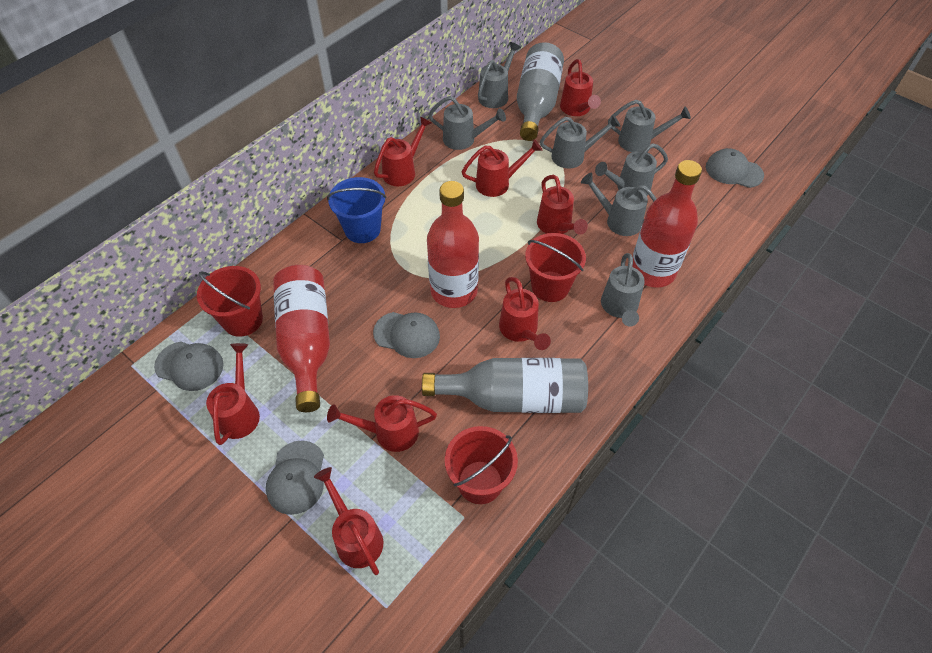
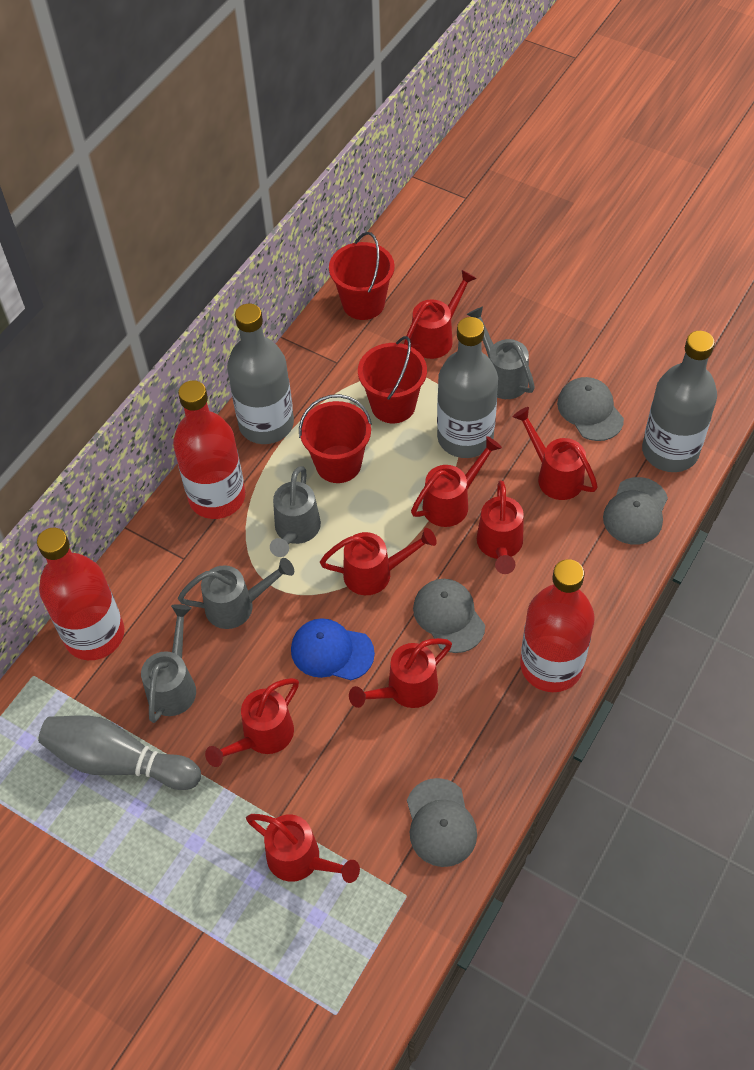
blue bucket: [327,177,387,243] = 1 -> none = 0
blue cap: none = 0 -> [291,618,375,680] = 1
grey bottle: [422,358,588,413] [517,42,564,141] = 2 -> [227,304,294,444] [437,317,498,458] [642,331,717,472] = 3
grey bowling pin: none = 0 -> [38,716,201,790] = 1
grey watering can: [429,96,506,150] [478,42,521,108] [540,115,621,168] [581,173,656,236] [595,143,668,195] [601,253,645,327] [608,100,691,152] = 7 -> [141,604,196,723] [178,558,294,629] [270,466,321,557] [467,307,535,399] = 4

